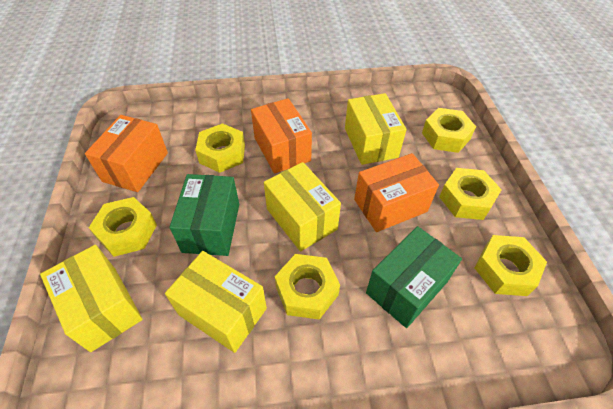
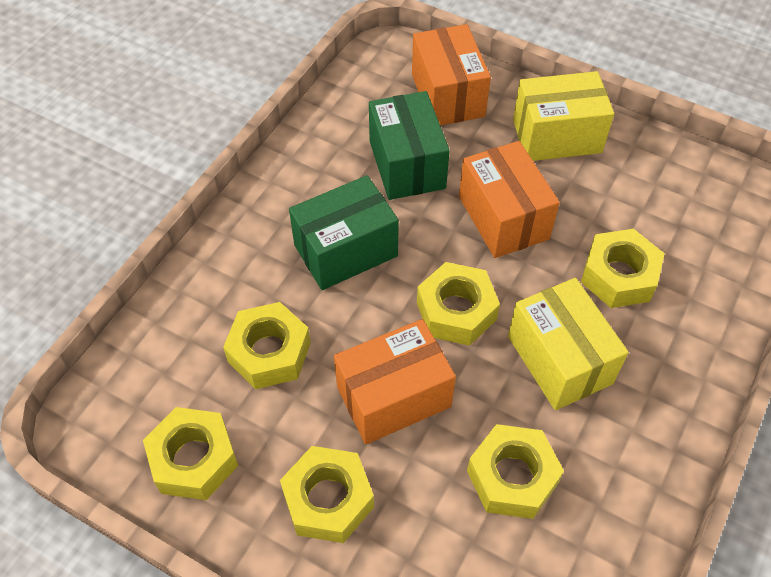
yellow box: [40,245,143,352] [165,251,267,353] [264,162,341,251] [345,93,407,165] = 4 -> [508,278,629,410] [513,71,614,161] = 2

